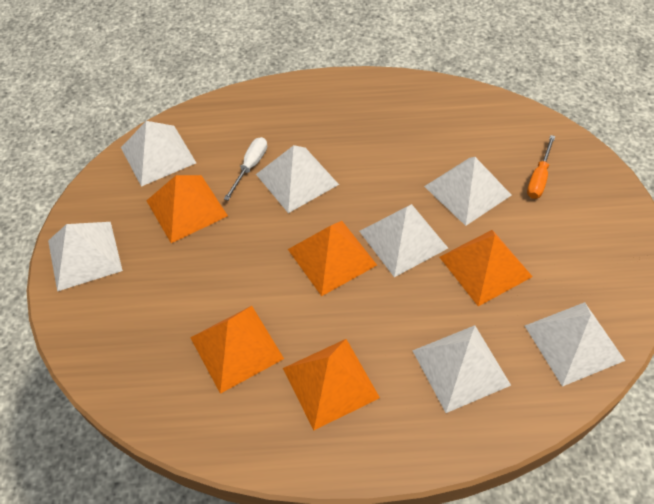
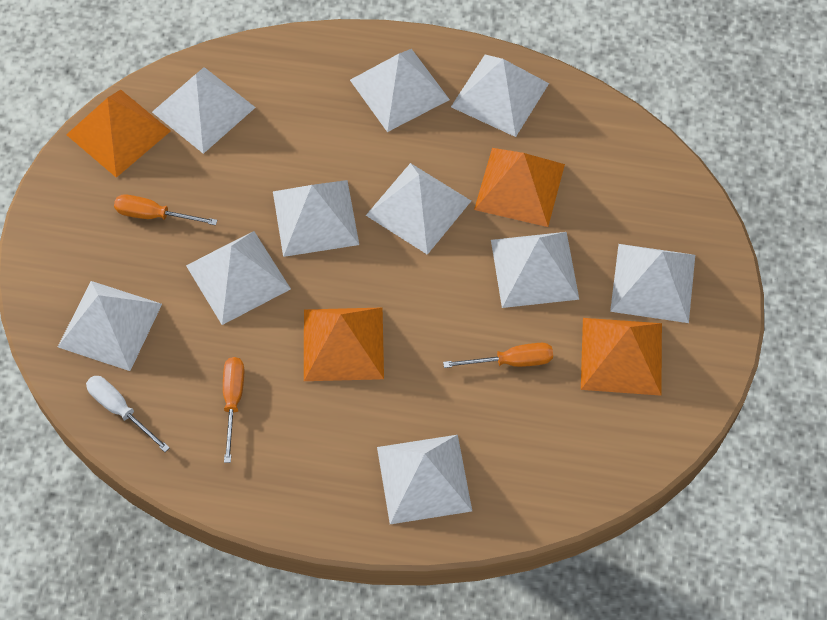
orange pyramid: [146,175,228,243] [190,306,284,394] [283,339,380,430] [288,221,377,296] [439,230,533,306] = 5 -> [66,90,170,178] [304,307,384,381] [474,148,565,227] [581,318,662,396] = 4
orange screwdriver: [527,135,555,199] = 1 -> [114,194,217,225] [223,357,244,463] [443,343,553,368] = 3
white pyramid: [48,222,123,291] [121,121,196,187] [256,145,339,213] [359,204,448,277] [412,325,511,413] [424,157,511,226] [525,302,625,387] = 7 -> [58,281,162,371] [152,67,256,154] [186,231,291,325] [273,180,359,257] [350,49,450,132] [366,163,471,255] [377,435,472,524] [451,54,549,137] [491,232,579,308] [610,244,695,323] = 10

